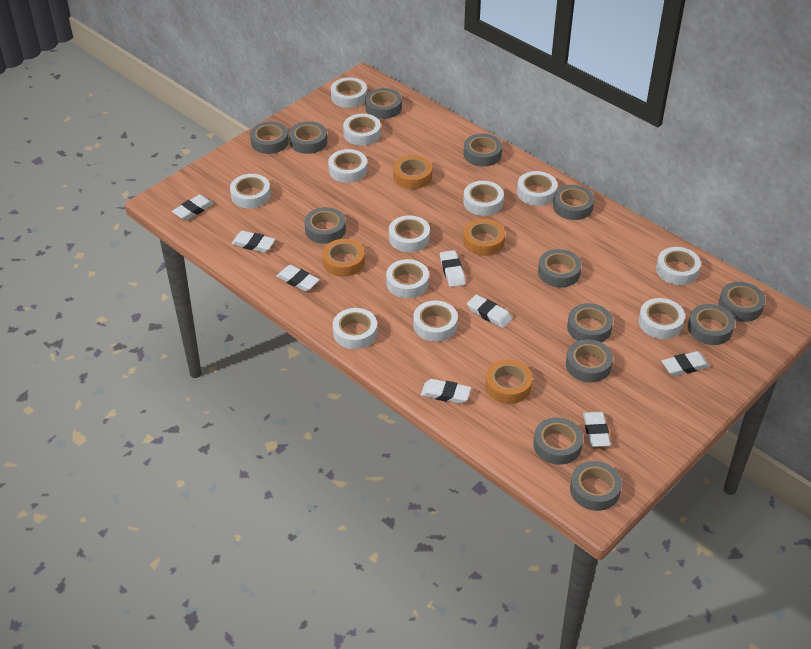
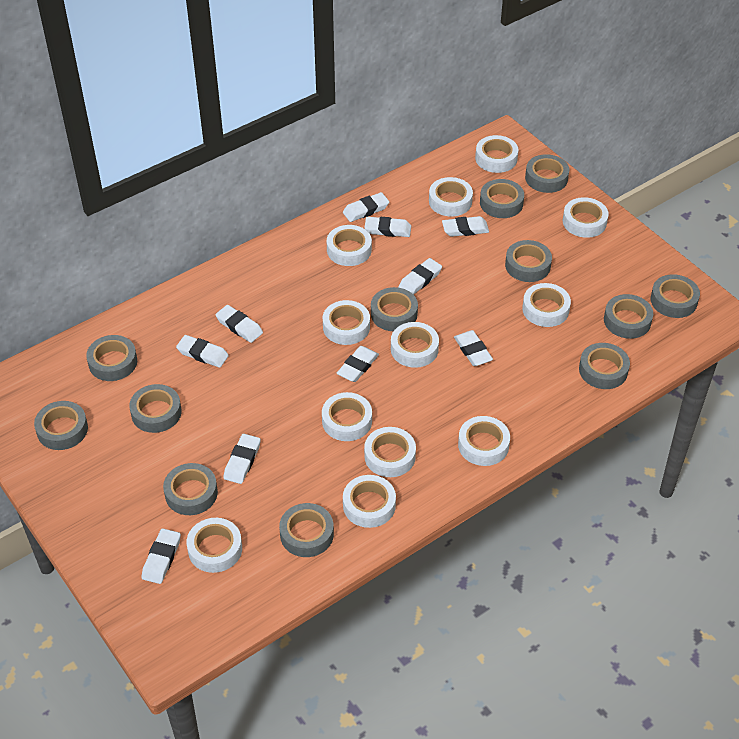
grey tape: [250,122,289,154] [289,121,327,154] [304,207,346,244] [365,88,402,119] [464,134,502,166] [533,417,583,465] [538,249,582,287] [553,185,594,220] [566,339,613,383] [567,303,613,343] [570,461,622,511] [688,304,735,345] [719,282,765,322] = 13 -> [34,401,88,450] [86,335,137,381] [129,384,182,433] [163,463,218,515] [279,503,334,557] [371,287,418,331] [480,179,524,218] [505,240,552,282] [525,154,569,193] [579,343,630,389] [604,294,653,339] [651,274,700,318] = 12
orange tape: [322,239,365,277] [393,155,432,189] [463,219,505,256] [485,360,533,404] = 4 -> none = 0
white eraser: [172,195,214,220] [231,231,275,253] [276,265,320,291] [421,379,471,404] [440,250,466,287] [467,295,512,328] [583,412,611,447] [662,351,710,376] = 8 -> [142,528,181,584] [176,335,229,368] [215,305,263,343] [223,434,261,484] [337,346,379,382] [343,192,389,222] [364,217,411,237] [398,258,442,295] [442,216,489,237] [454,330,493,366] = 10

